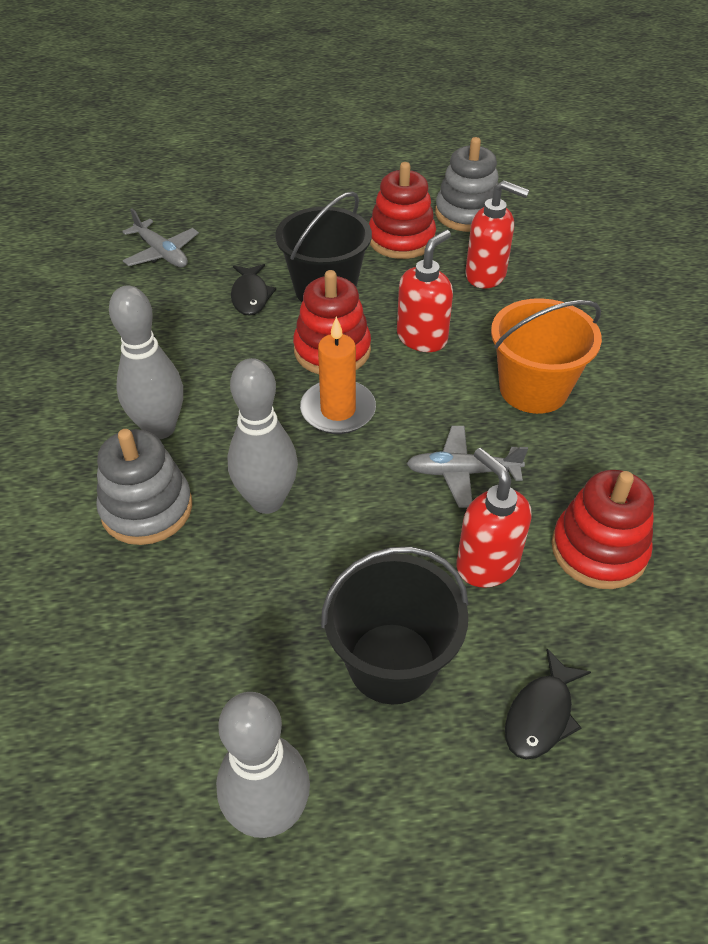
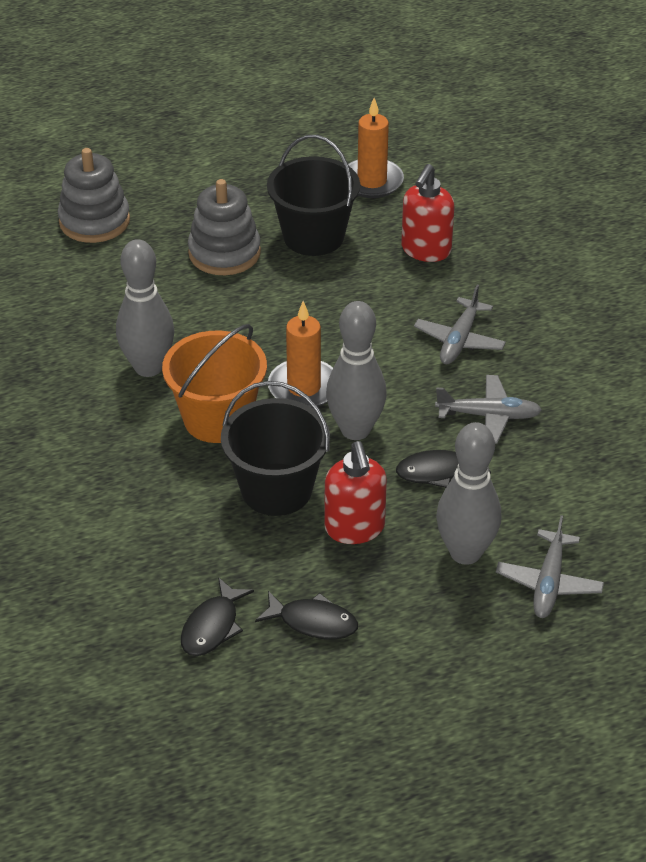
black fish: [231,264,276,316] [505,649,591,760] = 2 -> [181,577,254,656] [255,591,358,640] [396,450,491,488] = 3
grey plane: [122,208,199,267] [406,426,528,508] = 2 -> [414,285,506,364] [435,375,542,444] [496,515,604,618] = 3
orange candle: [300,317,376,434] = 1 -> [268,301,333,407] [348,98,404,198] = 2
red soap dispenser: [397,230,453,352] [457,448,532,588] [465,180,529,288] = 3 -> [325,441,387,544] [401,164,454,262] = 2
red stacking toy: [293,270,371,374] [369,162,436,259] [552,470,654,589] = 3 -> none = 0

